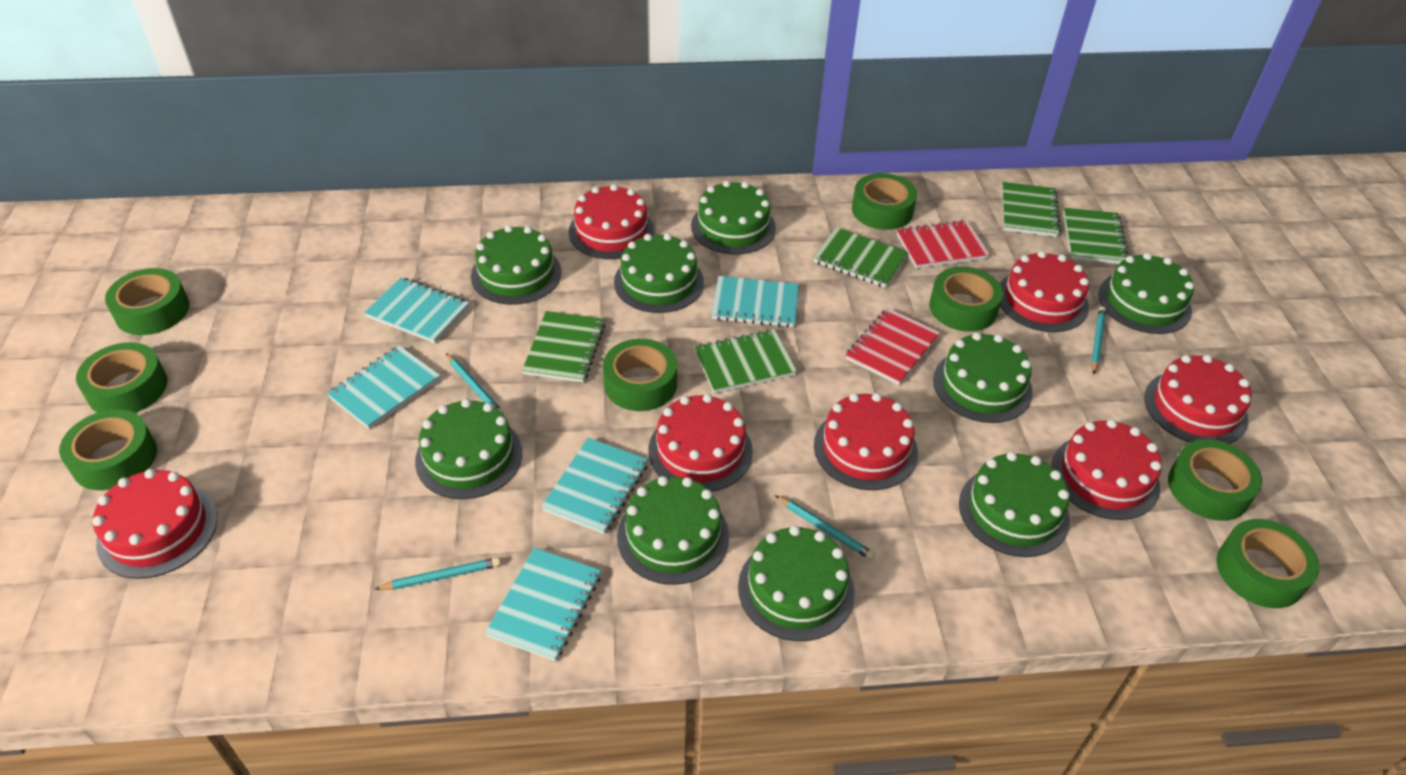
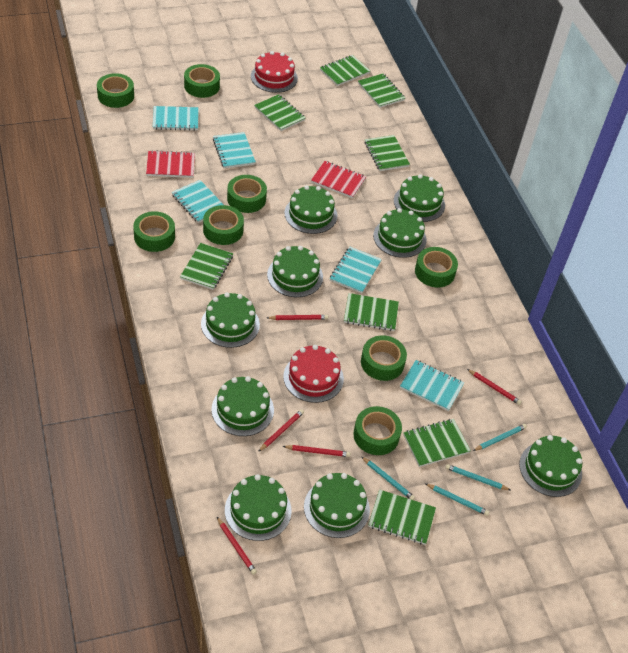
green notebook: [522,311,605,383] [694,329,797,393] [813,227,908,288] [1002,182,1061,237] [1063,208,1129,264] = 5 -> [180,243,233,290] [254,94,305,131] [320,55,370,86] [344,293,399,331] [358,73,405,108] [365,135,410,171] [368,489,436,545] [403,419,471,467] = 8
red cake: [93,469,218,579] [569,184,654,259] [648,394,753,492] [814,393,918,490] [1000,251,1089,332] [1051,419,1162,520] [1144,355,1252,444] = 7 -> [251,51,298,93] [283,345,344,403] = 2
red pencil: none = 0 -> [217,517,257,575] [258,409,304,452] [267,315,328,320] [283,445,350,457] [467,369,522,405] = 5

